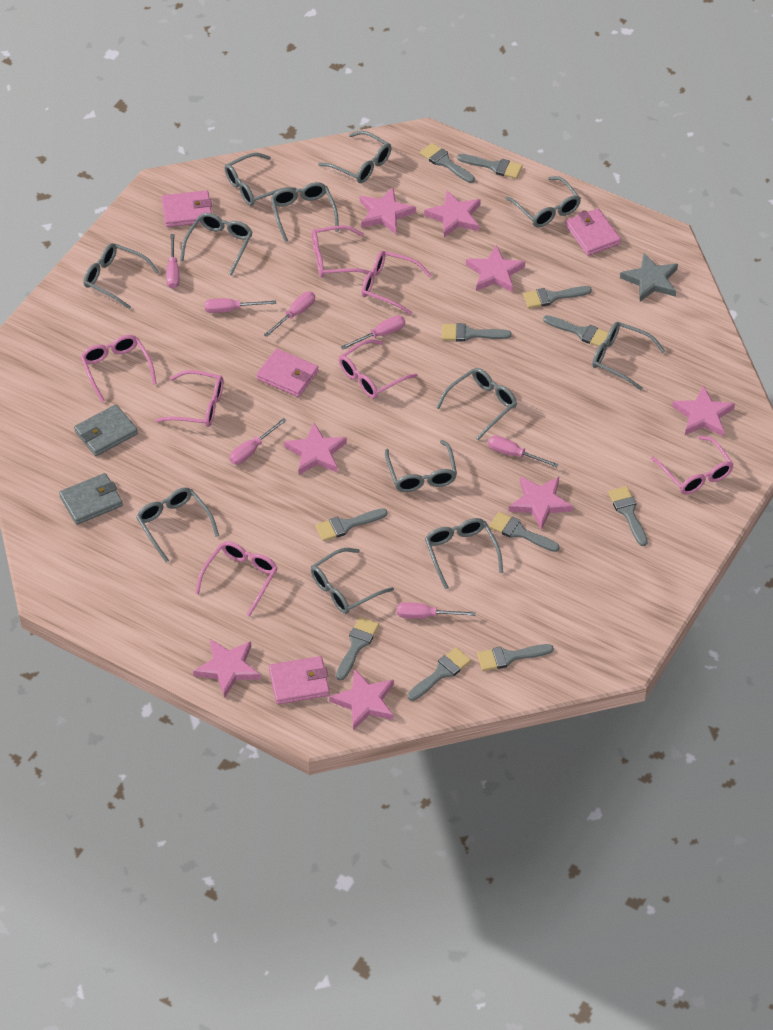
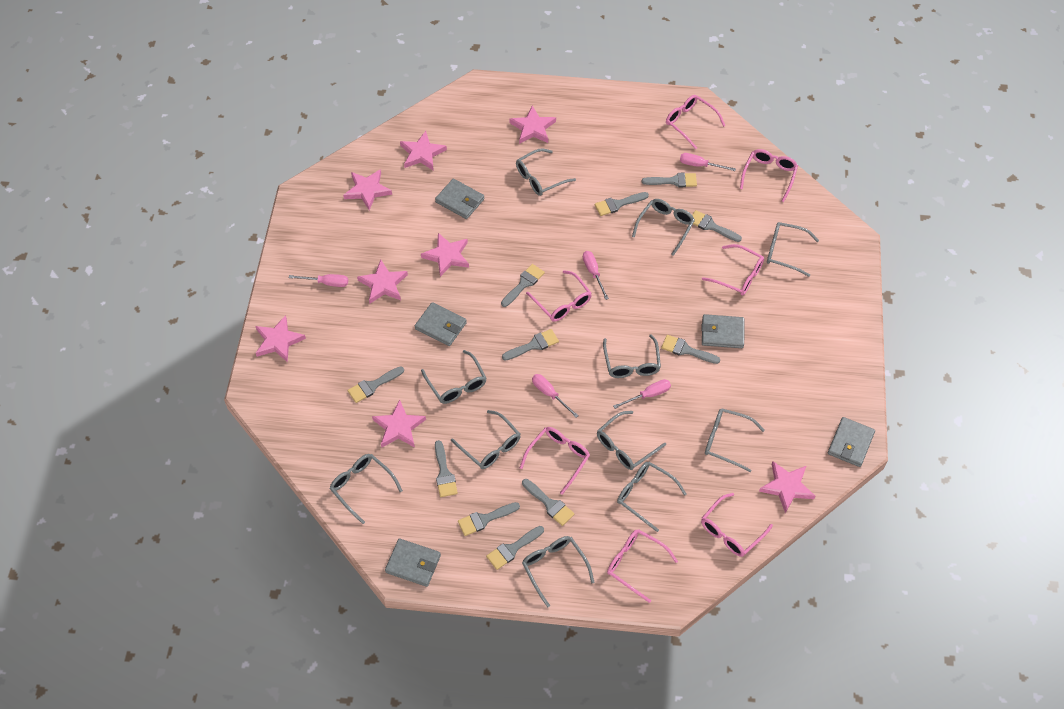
grey glasses: [84,243,159,309] [136,487,219,562] [180,213,253,276] [225,153,297,206] [271,182,339,242] [311,548,394,614] [318,131,391,183] [385,440,457,492] [425,518,503,589] [436,368,517,440] [505,176,581,227] [592,322,665,390] = 12 -> [330,454,403,524] [421,350,486,404] [451,410,520,469] [516,148,576,196] [522,536,594,608] [597,411,666,470] [603,334,661,378] [617,462,686,532] [632,199,695,256] [705,408,765,472] [767,222,819,277] = 11
grey star: [620,253,678,302] = 1 -> none = 0
grey wallet: [59,473,123,525] [74,404,138,456] = 2 -> [385,539,441,587] [415,302,467,346] [435,179,484,219] [701,314,745,348] [828,417,875,467] = 5
pink screwdriver: [166,234,179,289] [205,298,276,313] [229,418,287,465] [264,292,315,337] [341,315,405,349] [397,602,475,619] [488,436,559,467] = 7 -> [289,274,348,287] [532,374,579,418] [583,251,609,300] [613,379,671,409] [680,153,736,171] = 5
pink wallet: [162,190,212,227] [256,348,319,397] [269,656,330,705] [565,209,621,256] = 4 -> none = 0

